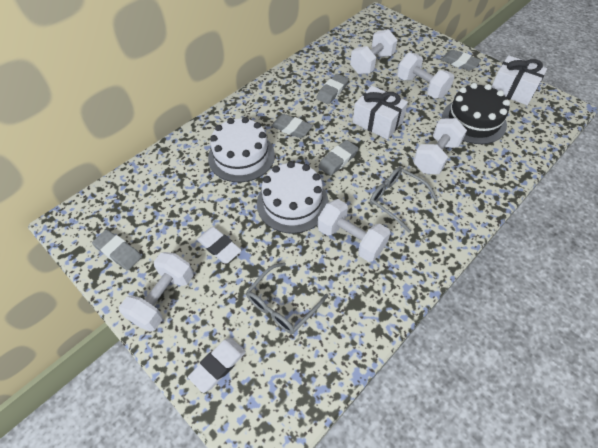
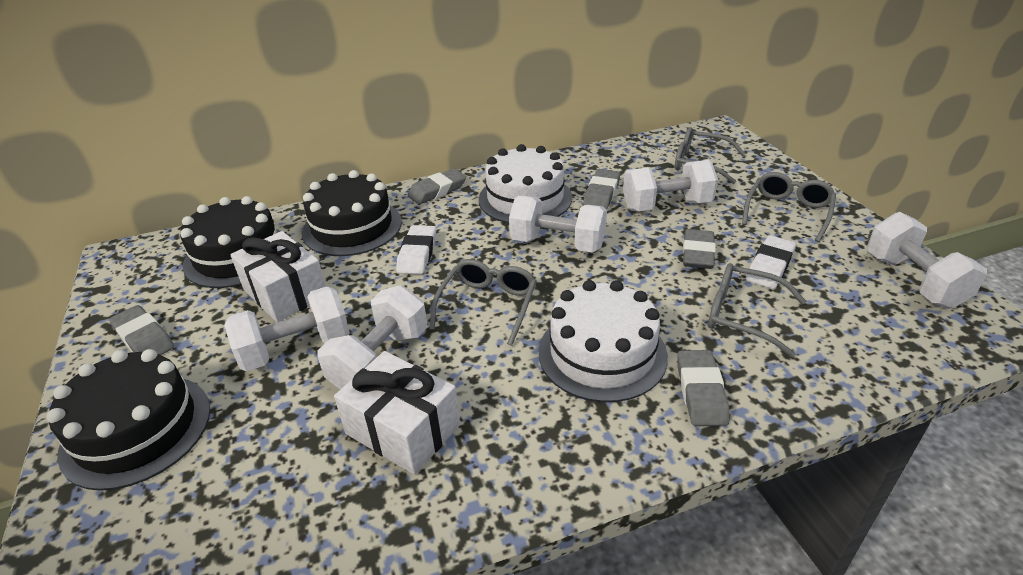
black cake: [442,83,510,144] = 1 -> [47,349,210,491] [180,196,281,288] [302,170,402,256] = 3
grey glasses: [246,262,328,334] [370,167,438,233] = 2 -> [429,259,537,346] [675,127,746,184] [708,263,806,357] [742,172,836,242] = 4

